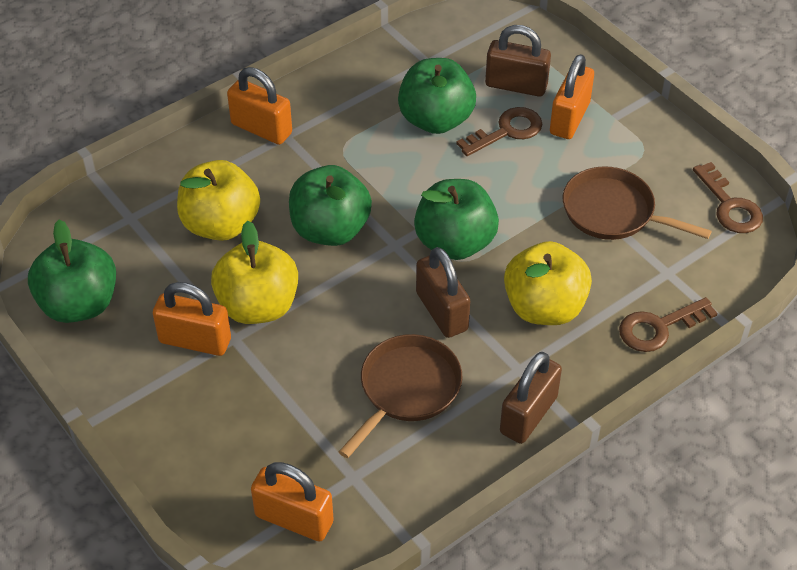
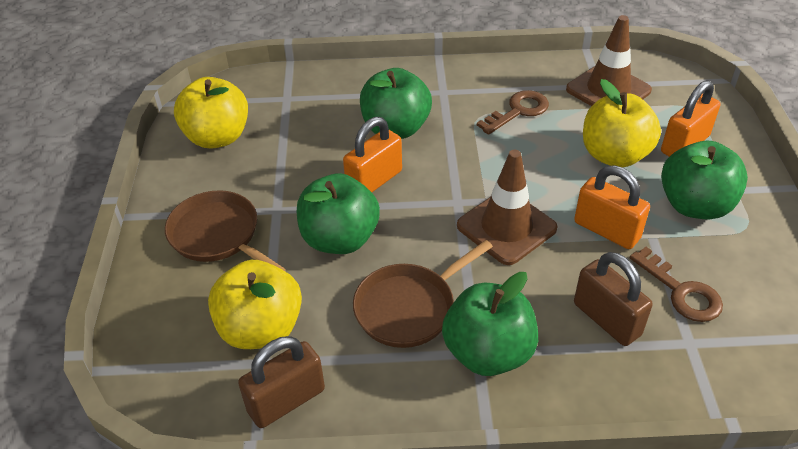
brown key: [456,107,542,156] [619,297,718,352] [693,162,763,233] = 3 -> [477,90,549,135] [630,247,723,322] = 2
brown padlock: [416,247,470,338] [485,25,551,97] [500,352,562,444] = 3 -> [238,336,325,428] [574,252,653,346] = 2
brown traffic cone: none = 0 -> [457,150,557,265] [566,15,652,106] = 2
orange padlock: [153,282,231,356] [227,67,292,145] [251,462,333,541] [550,54,594,139] = 4 -> [343,117,402,192] [574,165,650,249] [661,80,721,157] = 3

